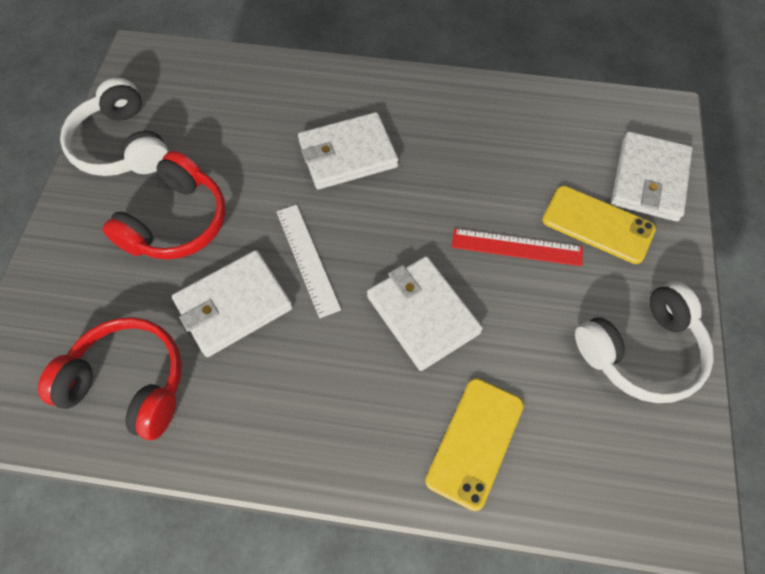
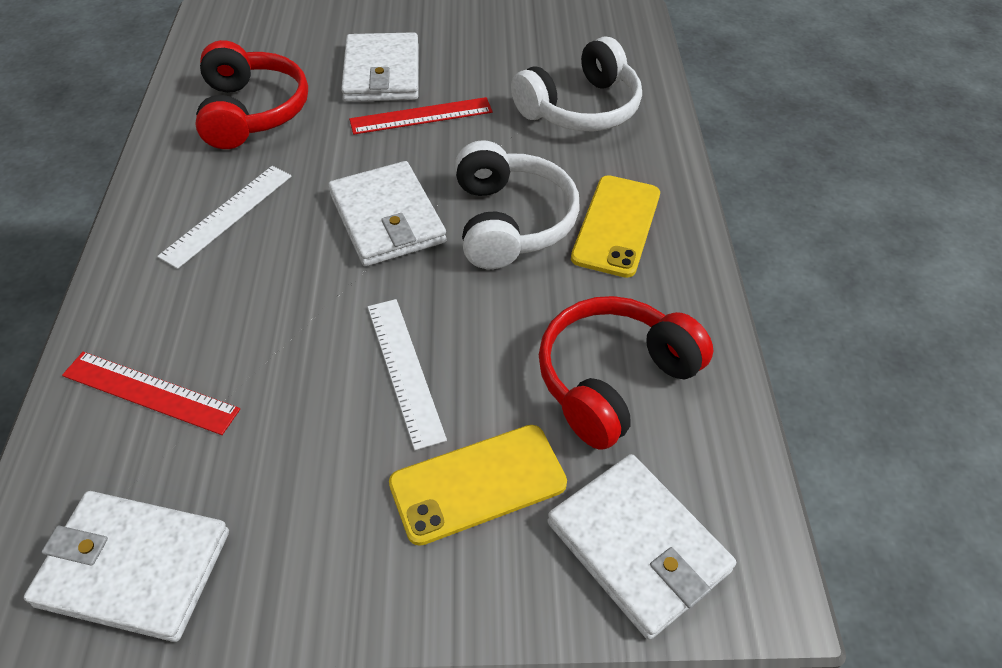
red ruler: [452,228,583,266] = 1 -> [62,352,240,435] [349,97,493,135] = 2
white ruler: [276,205,341,318] = 1 -> [157,166,292,269] [368,299,447,450] = 2

